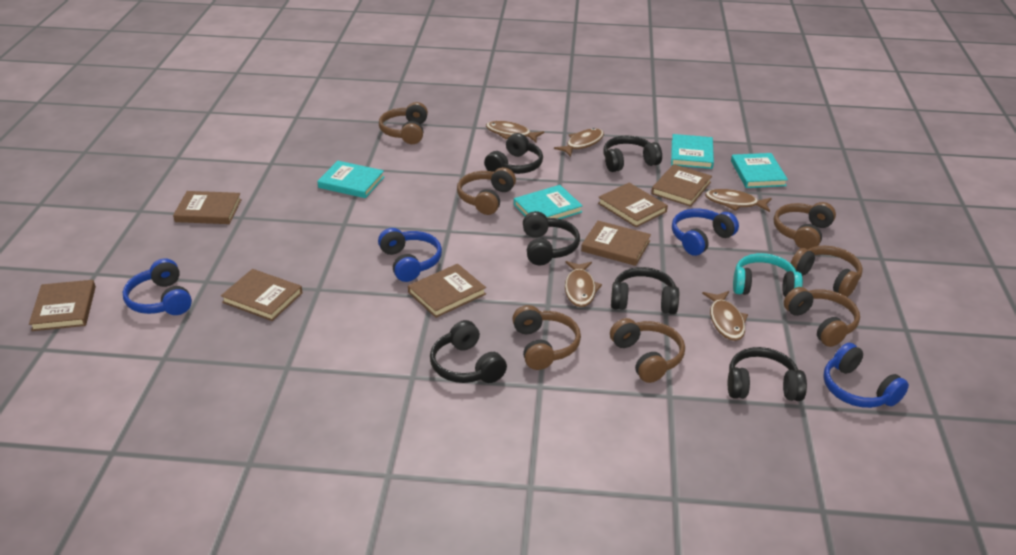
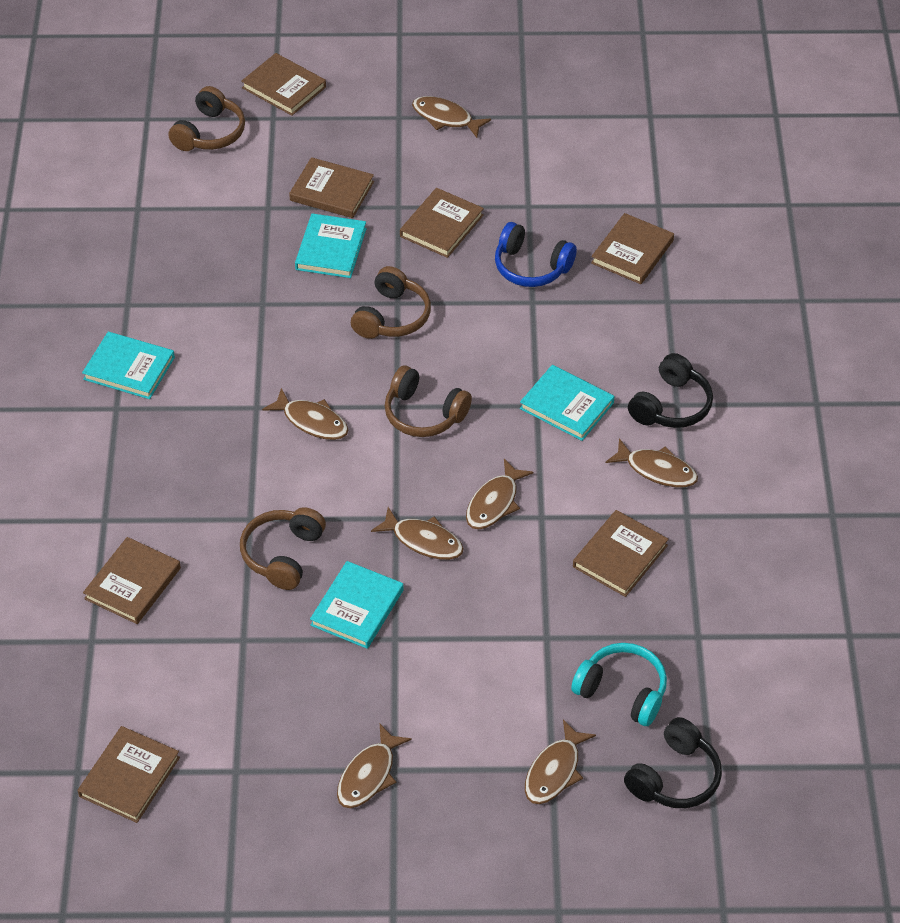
black headphones: [430,320,507,383] [484,133,543,174] [523,211,580,265] [603,136,662,172] [611,267,679,314] [728,347,807,401] = 6 -> [624,717,722,808] [628,353,713,428] = 2
blue headphones: [123,258,192,315] [378,228,442,282] [672,209,739,256] [823,343,909,408] = 4 -> [495,222,577,287] = 1
brown fish: [486,121,545,142] [554,128,604,157] [565,261,602,307] [702,291,748,341] [705,189,772,212] = 5 -> [262,388,349,440] [337,724,412,808] [371,507,464,560] [412,96,491,138] [466,459,533,529] [525,719,596,804] [605,438,698,487] = 7
brown headphones: [379,102,428,144] [457,167,516,215] [512,305,581,370] [610,318,685,383] [774,202,836,249] [784,287,860,347] [791,246,863,297] = 7 -> [168,86,245,151] [240,507,326,590] [351,266,431,339] [385,366,472,437] = 4

